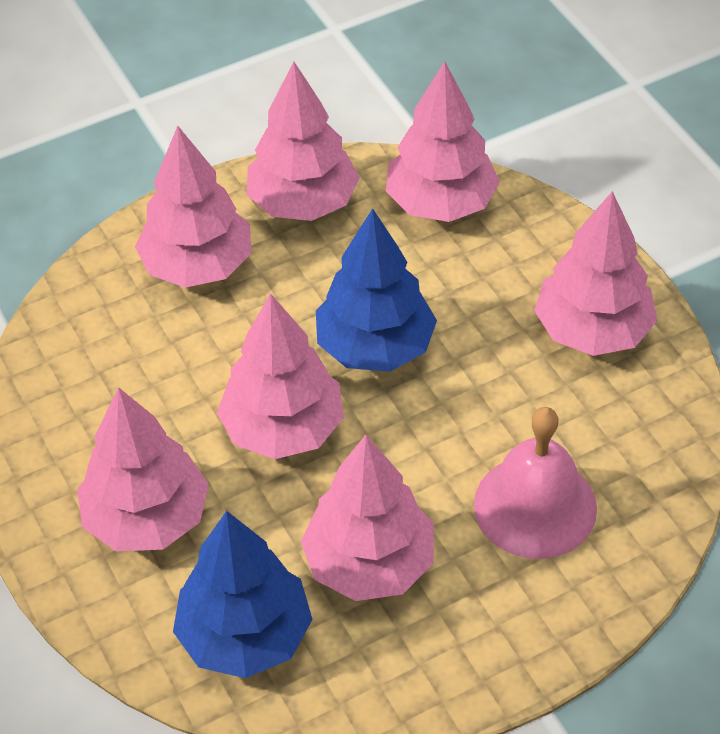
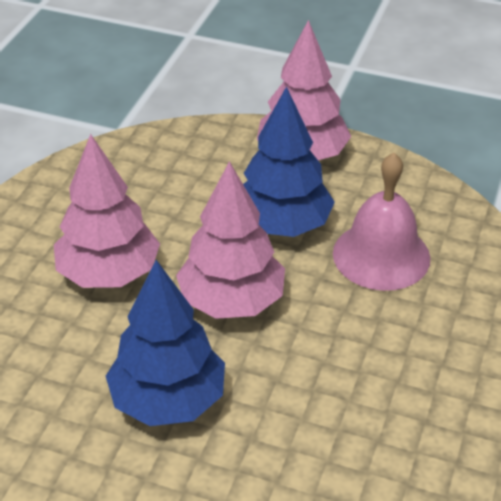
pink tree: [77,387,209,552] [135,126,251,288] [217,293,344,459] [247,61,360,221] [301,435,434,601] [386,61,500,222] [534,191,657,356] = 7 -> [54,134,160,288] [176,161,285,319] [257,20,351,160] = 3

